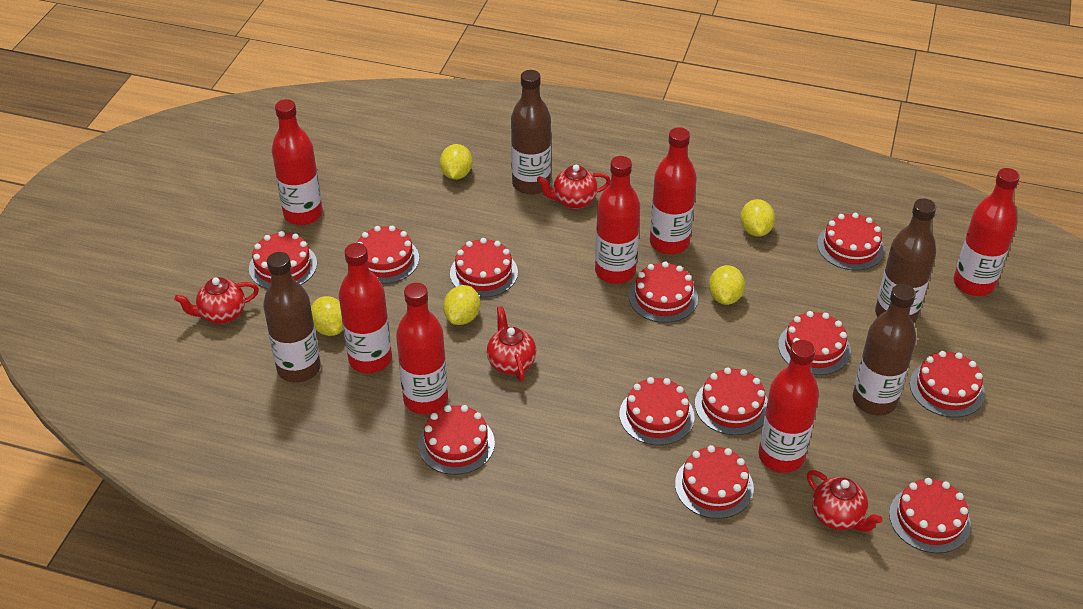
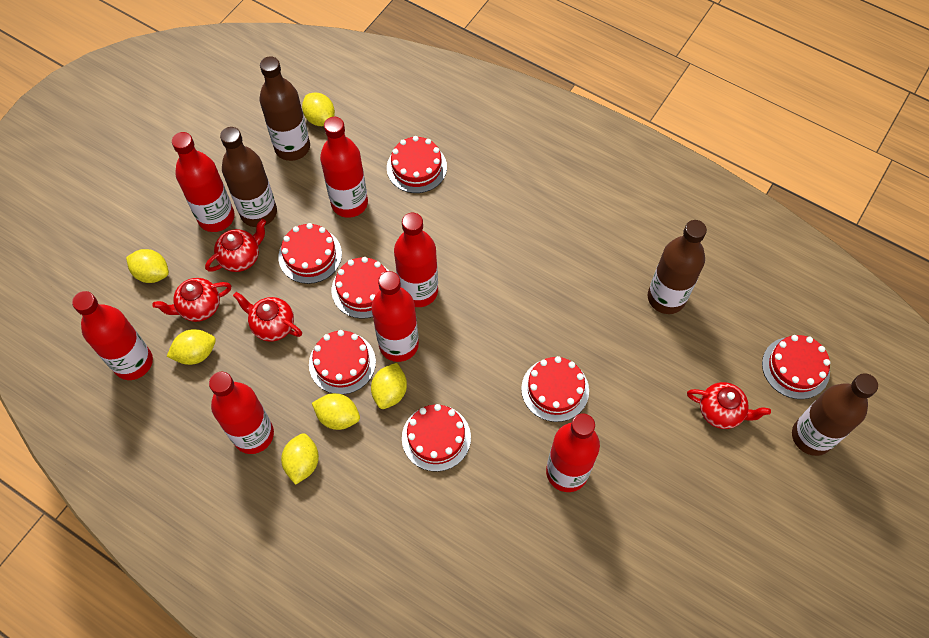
red cake: [249,231,317,289] [357,226,419,284] [418,405,495,475] [450,238,518,298] [619,377,695,445] [629,262,698,323] [675,445,754,519] [695,367,768,435] [778,311,851,375] [817,213,885,271] [889,478,971,553] [910,351,985,418] = 12 -> [278,223,342,284] [309,330,376,395] [332,257,389,319] [387,136,447,193] [402,404,471,472] [521,356,589,422] [762,335,830,399] = 7
yellow lemon: [311,296,343,336] [440,144,472,180] [443,285,480,325] [709,265,745,305] [740,199,775,237] = 5 -> [126,249,169,283] [167,329,216,365] [281,433,319,485] [302,93,335,126] [312,393,360,430] [371,363,407,409] = 6

